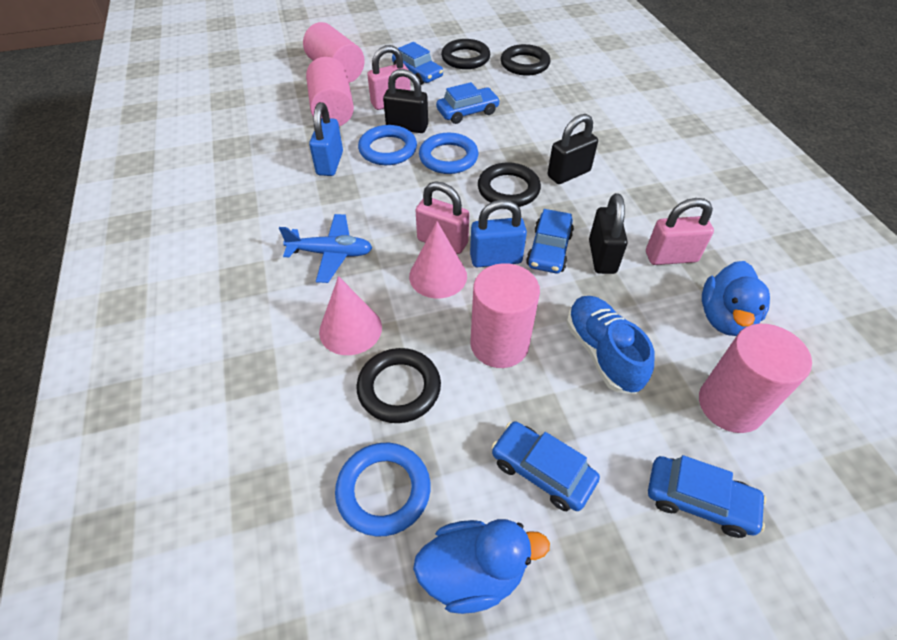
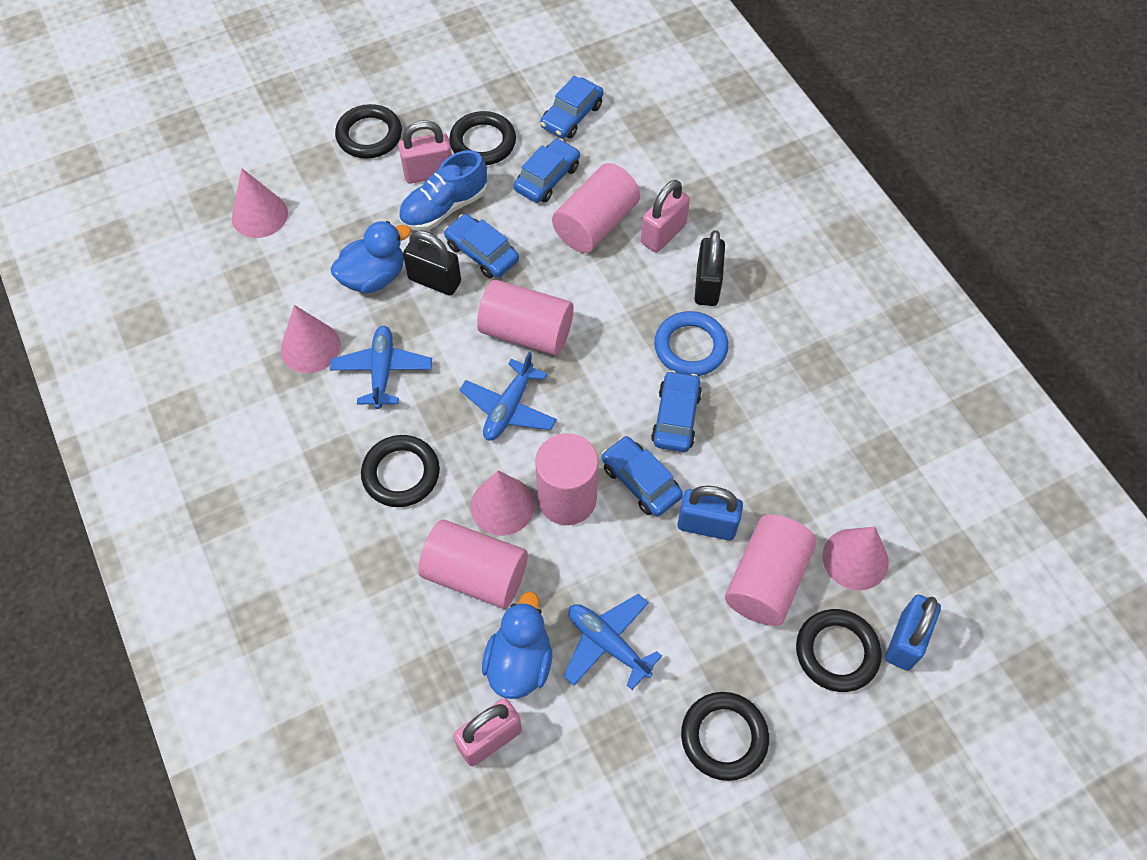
black padlock: [383,69,428,133] [548,114,598,184] [589,193,628,274] = 3 -> [403,230,461,296] [695,230,725,306] = 2
black ring: [356,348,441,423] [441,39,490,69] [478,162,541,207] [501,44,550,75] = 4 -> [335,104,402,159] [361,435,440,507] [449,111,516,165] [681,692,769,781] [796,609,882,692] = 5
blue plane: [279,214,373,283] = 1 -> [330,326,432,409] [460,351,557,441] [563,594,662,690] = 3
blue ring: [335,443,430,536] [358,125,417,165] [419,133,479,174] = 3 -> [654,311,729,376] = 1
pink cone: [319,276,382,355] [409,222,467,299] = 2 -> [232,168,288,238] [281,305,341,373] [471,471,535,536] [823,527,889,590] = 4
pink cylinder: [303,22,365,83] [306,57,354,126] [470,263,540,368] [699,324,812,433] = 4 -> [418,520,528,609] [477,280,574,355] [535,433,598,525] [552,163,640,253] [725,514,817,626] = 5

